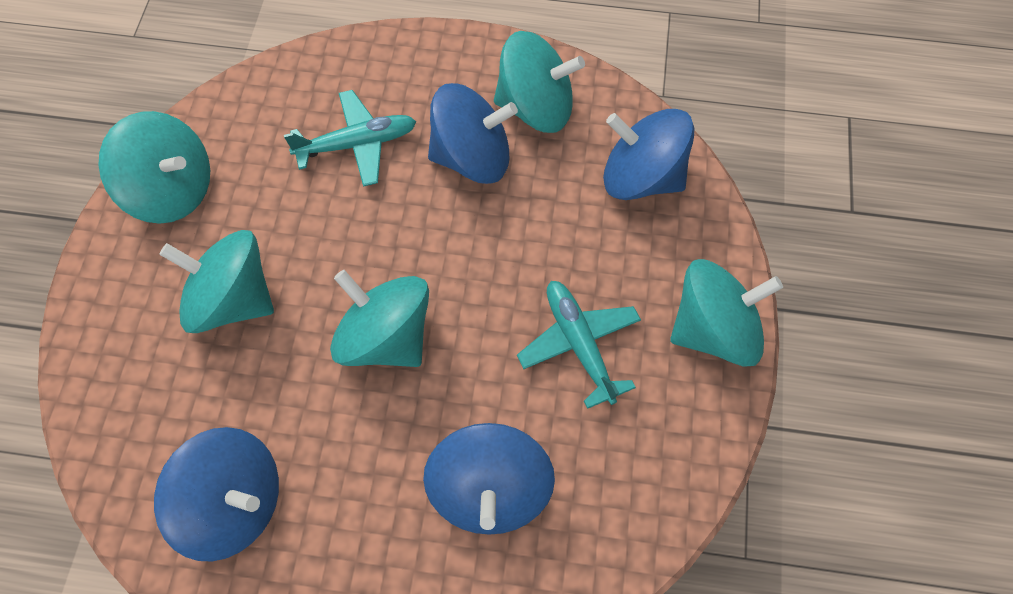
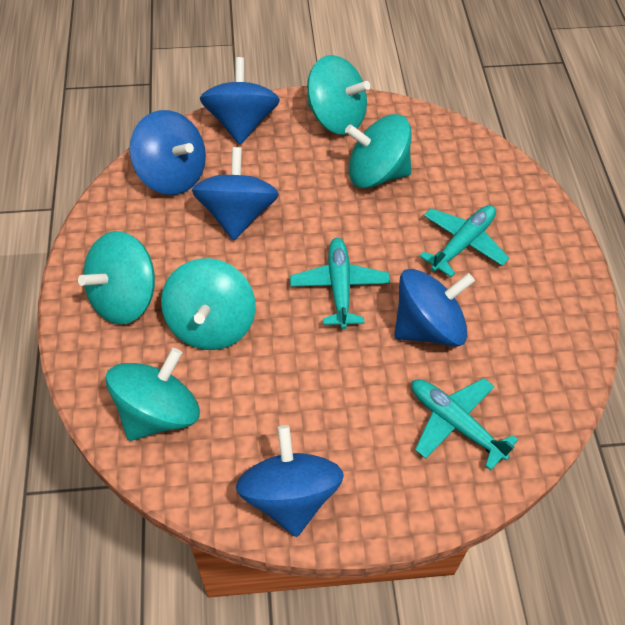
blue spinning top: [154,427,279,561] [423,423,555,535] [428,83,518,184] [603,109,694,200] = 4 -> [130,110,206,195] [192,147,279,240] [200,57,280,144] [236,425,344,537] [394,269,475,347] = 5
turquoise plane: [284,90,416,187] [517,281,641,409] = 2 -> [290,238,390,329] [412,378,518,470] [419,205,509,277] = 3

